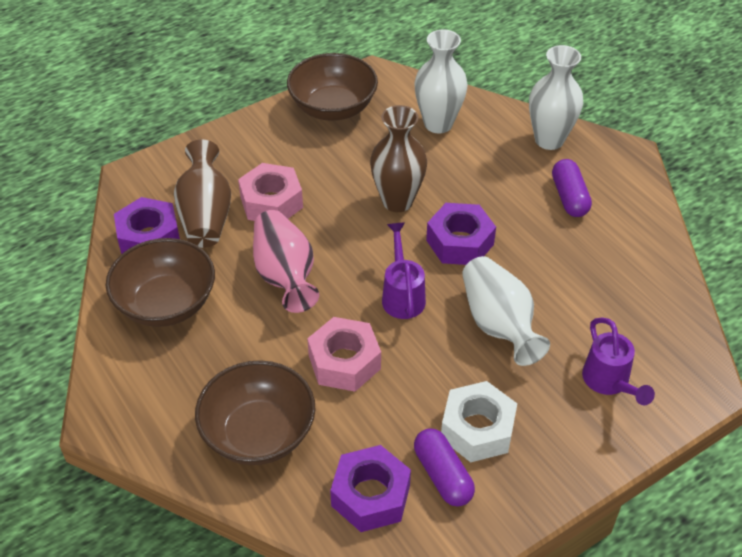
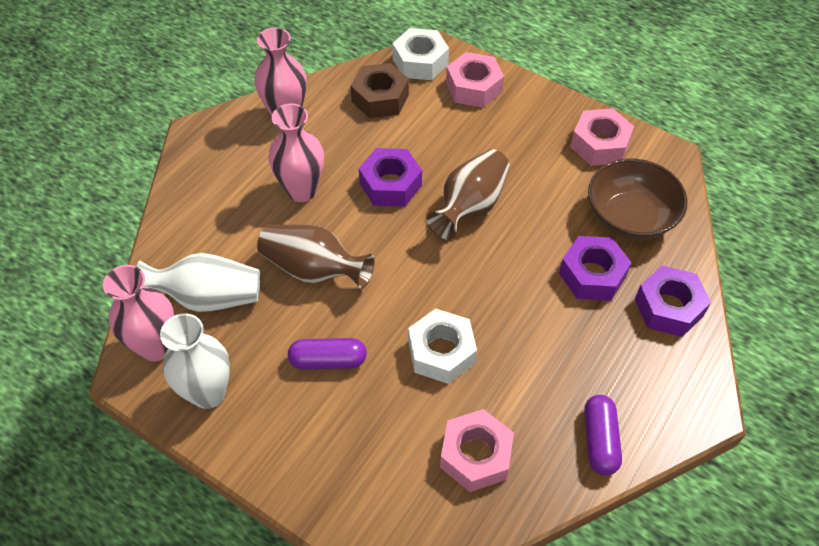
brown bowl: [106,238,215,327] [195,360,315,465] [287,53,378,121] = 3 -> [588,159,687,240] = 1
brown nut: none = 0 -> [350,63,409,118] = 1
pink nut: [238,163,303,221] [307,317,381,392] = 2 -> [440,409,514,492] [446,52,504,108] [571,108,634,166] = 3
pink vase: [253,210,319,313] = 1 -> [103,265,175,361] [254,28,307,116] [269,103,324,202] = 3
purple watering can: [382,223,426,319] [582,317,655,405] = 2 -> none = 0
white nut: [441,381,517,462] = 1 -> [393,28,449,80] [408,309,477,384] = 2
white vase: [414,29,468,134] [462,256,550,366] [529,45,583,150] = 3 -> [137,253,260,312] [160,313,230,409] = 2

